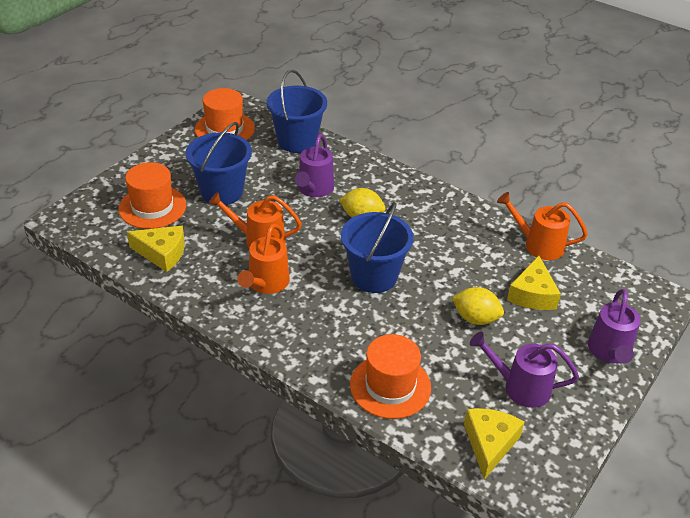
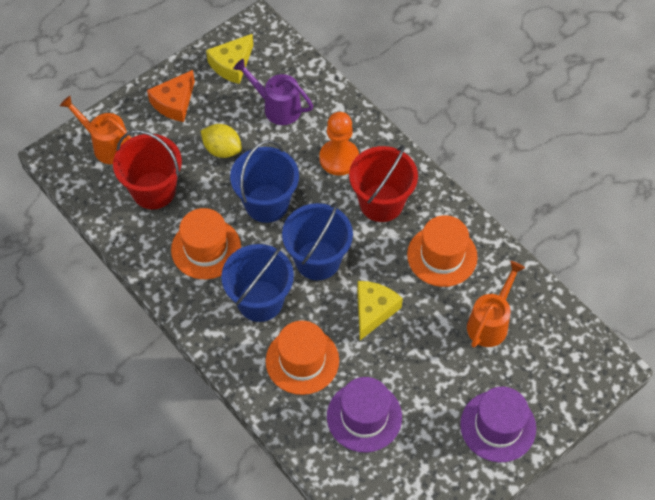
orange cheese: none = 0 -> [147,70,195,122] = 1
orange pawn: none = 0 -> [319,112,359,176] = 1
orange watering can: [208,192,302,248] [238,224,290,294] [497,192,588,260] = 3 -> [60,96,131,164] [467,261,525,348] = 2
purple hat: none = 0 -> [327,377,402,453] [460,387,536,462] = 2
purple watering can: [295,134,334,197] [470,332,579,408] [588,289,640,363] = 3 -> [233,59,313,125] = 1
red bucket: none = 0 -> [113,130,182,209] [349,145,418,222] = 2
yellow cheese: [127,226,185,272] [464,408,524,480] [507,256,561,310] = 3 -> [206,34,253,84] [357,281,403,340] = 2
yellow lemon: [339,188,385,218] [452,287,504,325] = 2 -> [201,124,242,158] = 1

